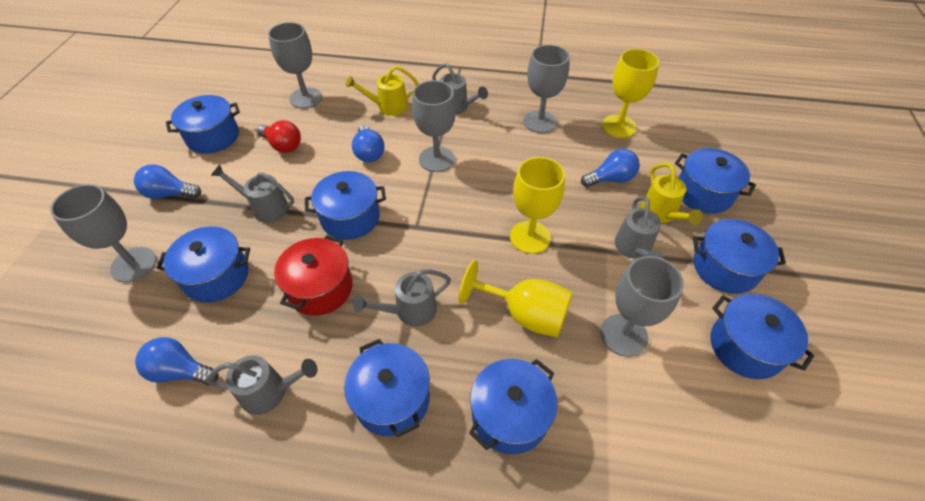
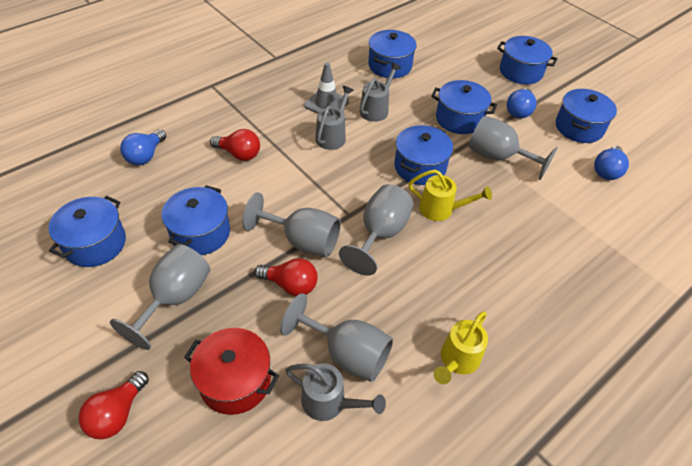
blue light bulb: [134,164,201,199] [135,337,219,385] [352,125,385,162] [581,149,640,187] = 4 -> [120,129,166,165] [507,88,537,118] [594,146,629,180] = 3
blue pot: [157,226,250,303] [166,95,240,154] [305,171,386,240] [344,339,430,437] [469,359,557,454] [675,148,756,214] [693,219,786,294] [711,294,815,379] = 8 -> [49,196,126,267] [162,185,230,255] [368,30,417,78] [394,125,453,185] [431,80,497,134] [497,36,557,84] [556,89,617,143] = 7
grey traffic cone: none = 0 -> [304,62,349,114] = 1
grey watering can: [206,355,318,415] [211,165,294,223] [353,269,451,327] [432,63,488,115] [615,196,663,259] = 5 -> [285,363,386,421] [315,86,354,150] [360,62,401,122] = 3
red light bulb: [257,120,301,153] = 1 -> [78,371,149,439] [210,129,260,161] [254,258,318,296] = 3
yellow goblet: [459,260,573,338] [510,157,565,254] [602,49,659,138] = 3 -> none = 0

